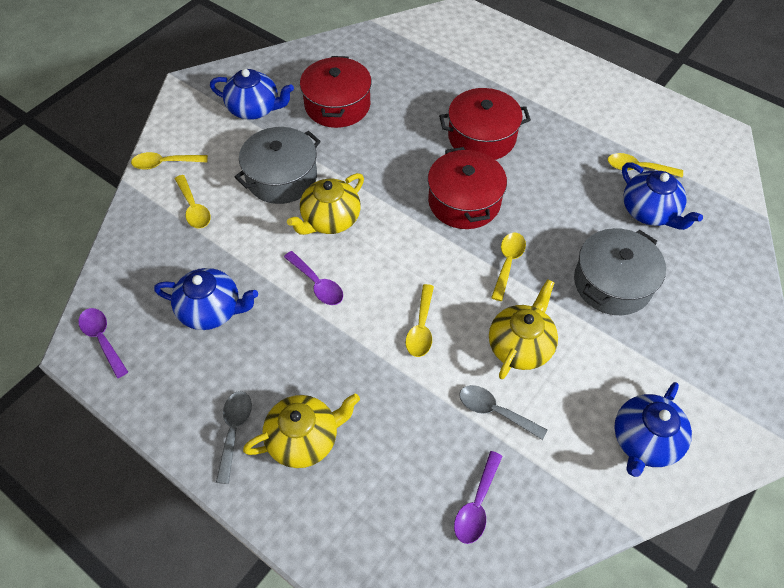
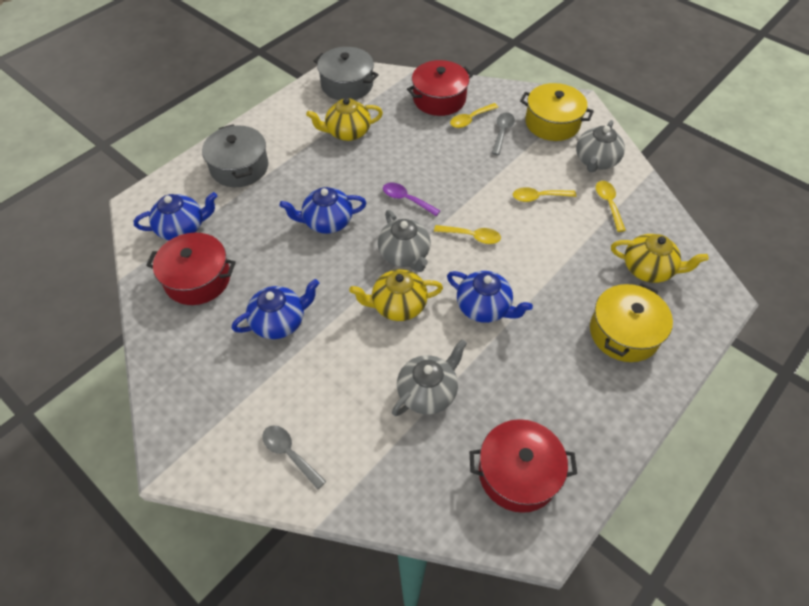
grey teapot: none = 0 -> [378,210,431,272] [392,340,467,416] [576,120,625,173] = 3
purple spoon: [78,308,128,378] [284,251,343,305] [454,451,502,544] = 3 -> [383,183,440,216] = 1
yellow pot: none = 0 -> [520,83,594,141] [590,283,673,362] = 2
yellow spoon: [131,152,208,170] [175,175,211,229] [406,284,434,357] [491,233,526,301] [608,153,683,178] = 5 -> [434,225,501,244] [450,103,498,128] [513,187,576,202] [596,181,626,232] = 4

